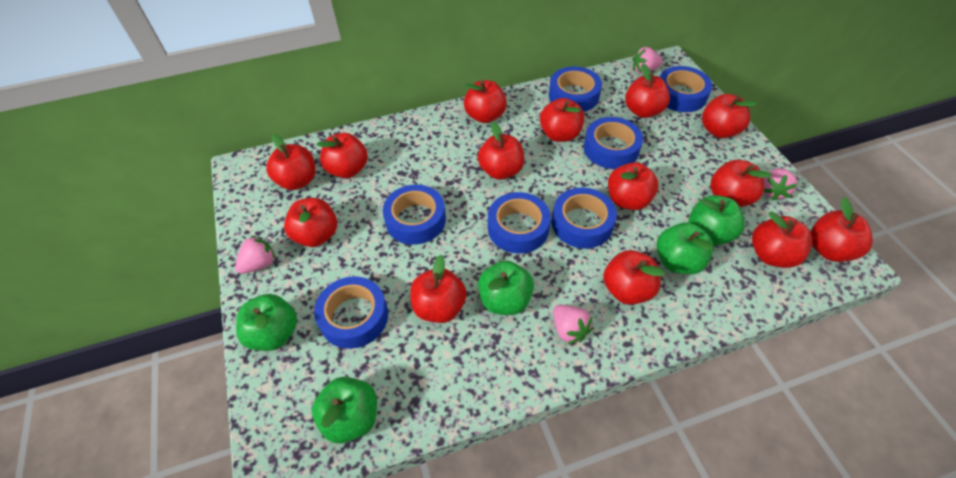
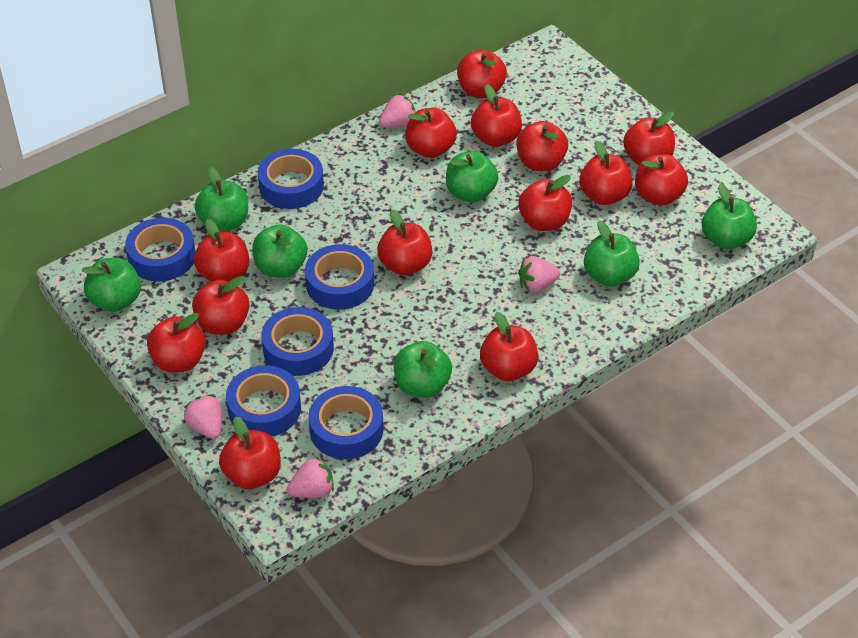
blue tape: [314,276,388,349] [383,185,446,245] [488,192,551,254] [549,66,602,112] [552,187,617,249] [584,117,643,169] [660,66,712,112] = 7 -> [125,218,195,282] [226,365,301,436] [258,149,324,209] [261,307,334,376] [305,244,374,310] [308,386,383,459] = 6
green apple: [236,294,297,351] [312,377,377,444] [478,261,534,315] [657,223,714,274] [689,195,745,246] = 5 -> [82,258,141,312] [195,167,248,232] [252,224,307,278] [394,341,452,398] [446,151,498,202] [584,221,640,287] [702,184,757,250] = 7

